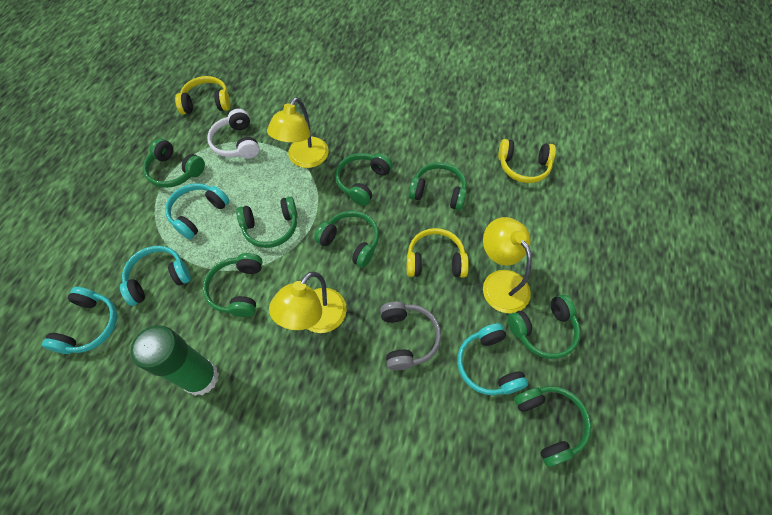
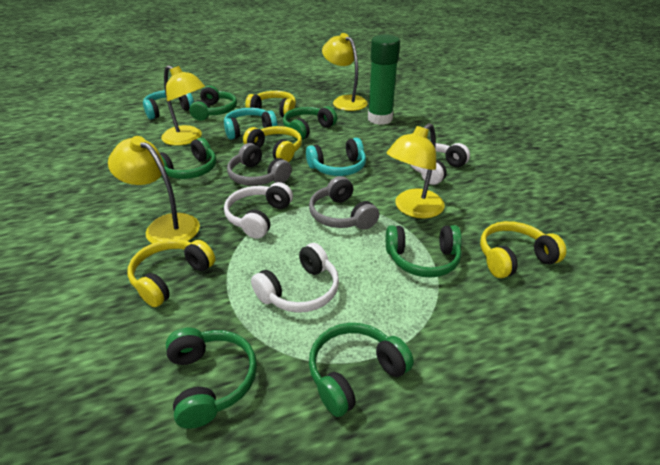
green headphones: [143,138,205,188] [203,253,263,317] [236,196,298,248] [314,211,379,268] [335,153,393,206] [409,162,467,210] [508,295,581,359] [514,386,591,467] = 8 -> [160,138,216,179] [166,328,257,429] [189,85,237,121] [283,106,337,140] [309,323,414,417] [386,225,462,278] = 6
grey headphones: [380,302,441,371] = 1 -> [227,143,292,186] [309,176,379,230] = 2
turquoise headphones: [42,287,117,354] [120,246,191,306] [165,183,230,240] [457,323,528,395] = 4 -> [143,90,194,119] [224,108,277,140] [306,138,366,176] = 3
white headphones: [207,109,259,159] = 1 -> [224,182,293,239] [251,243,339,313] [411,143,470,185] = 3
yellow headphones: [175,76,231,114] [407,228,469,277] [498,139,556,183] = 3 -> [128,239,215,307] [243,126,302,162] [245,91,296,117] [480,221,566,278] = 4
yellow lamp: [267,97,329,168] [269,272,347,333] [483,217,532,313] = 3 -> [108,136,200,243] [161,65,205,146] [322,33,368,111] [387,123,445,218] = 4

